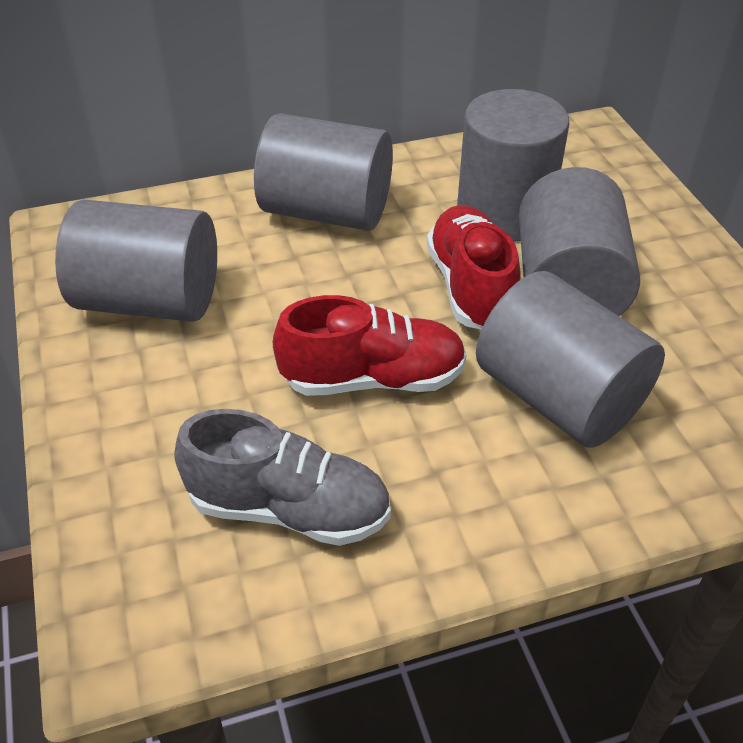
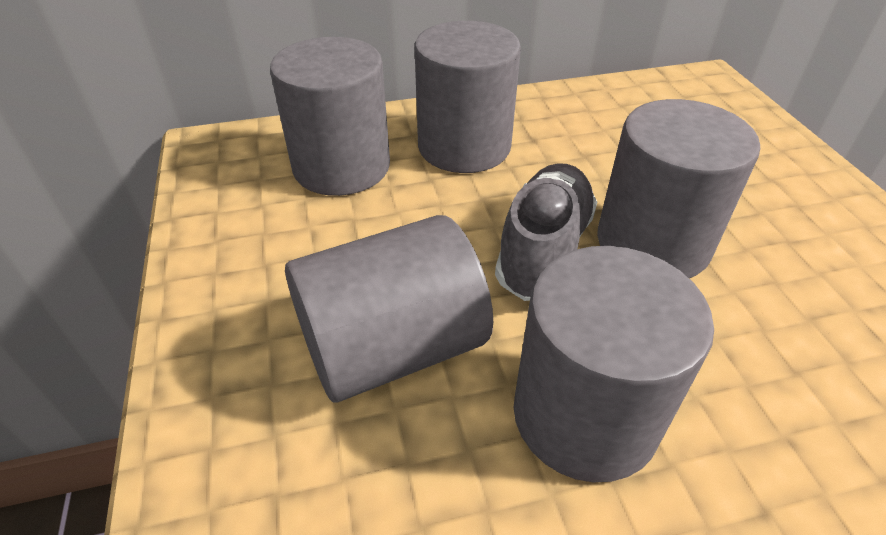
red shoe: [273,295,467,396] [427,205,520,330] = 2 -> none = 0

